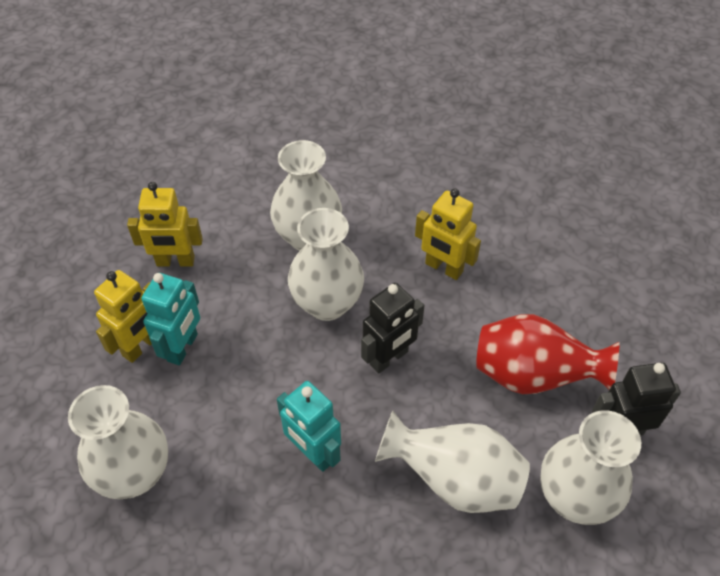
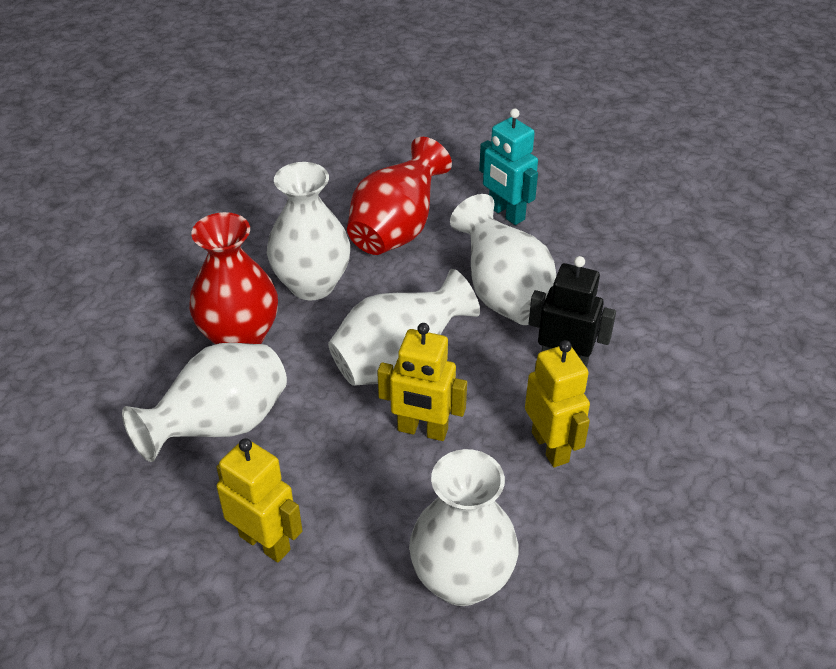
black robot: [361,283,425,374] [592,363,681,436] = 2 -> [528,256,616,368] = 1
red vase: [476,314,620,394] = 1 -> [189,212,278,344] [347,137,452,255] = 2
turquoise robot: [141,273,200,365] [277,381,341,472] = 2 -> [479,108,538,225] = 1

